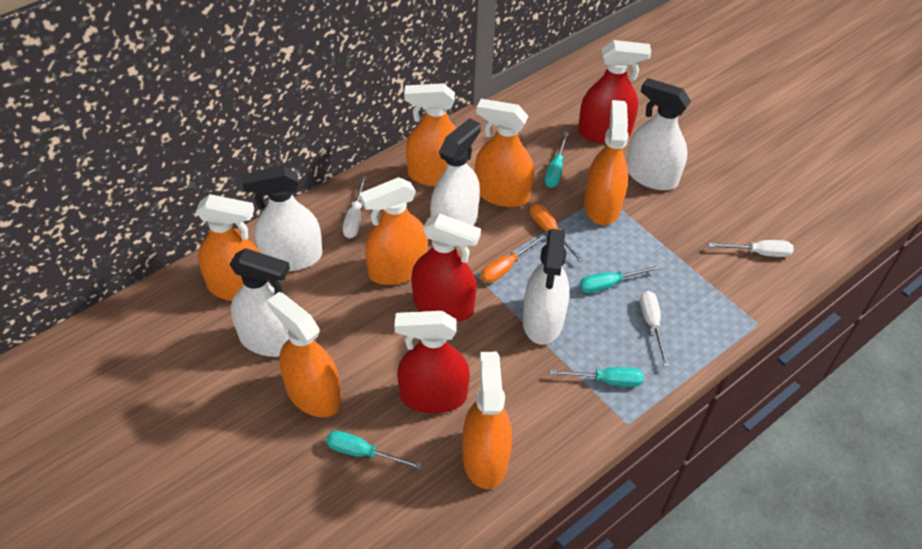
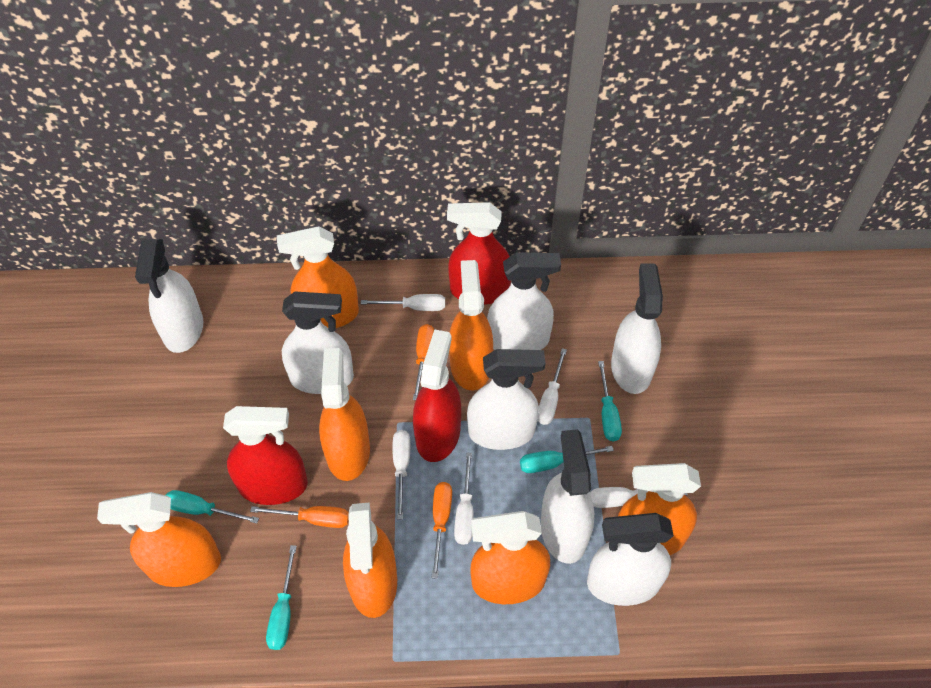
orange screwdriver: [480,234,546,283] [530,204,583,262] = 2 -> [250,506,349,528] [413,324,434,400] [432,482,452,579] = 3
white screwdriver: [343,175,367,238] [640,291,669,367] [708,240,794,257] = 3 -> [361,294,445,311] [393,430,410,520] [454,453,474,545] [538,348,567,425] [590,487,688,508] = 5
white spray bottle: [229,248,290,357] [242,166,322,271] [430,118,481,226] [523,229,569,345] [626,78,691,190] = 5 -> [135,239,203,353] [282,291,354,394] [467,349,545,450] [487,252,561,350] [541,429,594,564] [587,513,674,606] [611,263,663,394] = 7

